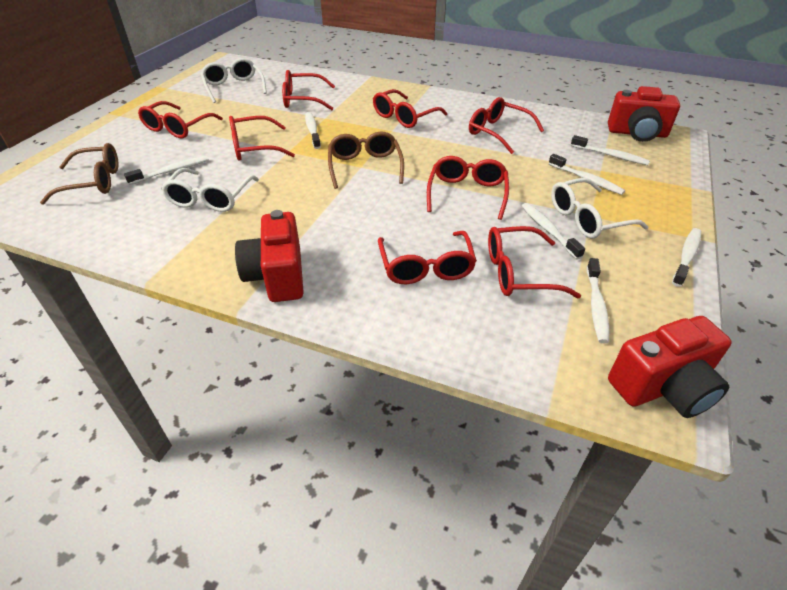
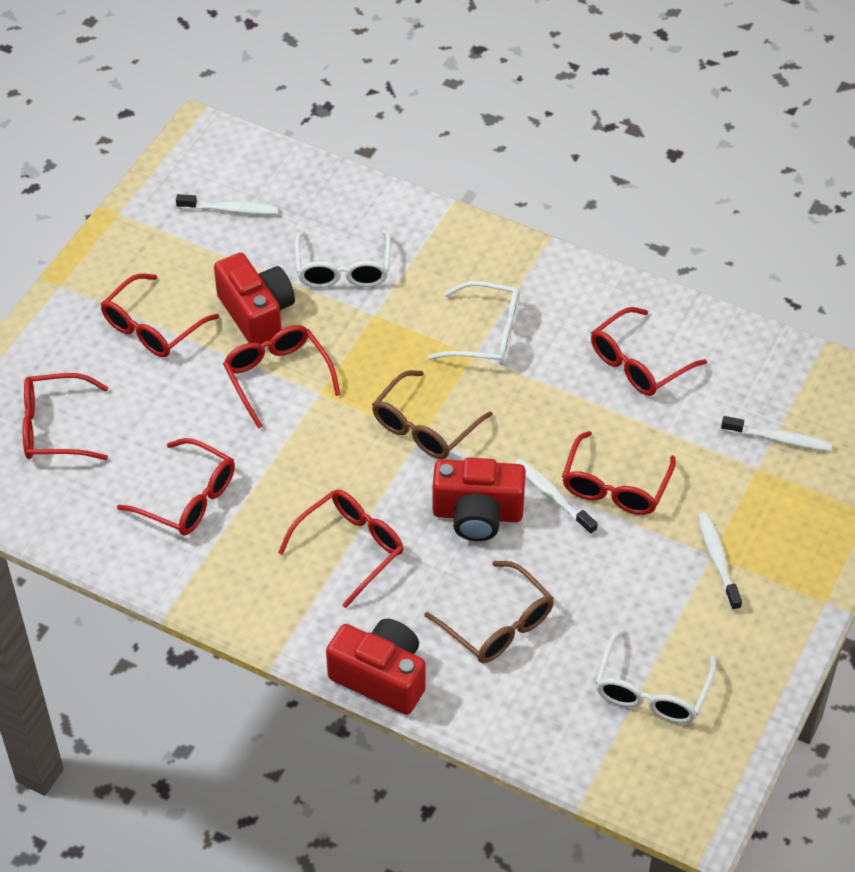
red glasses: [138,101,223,139] [229,116,295,161] [282,70,335,110] [373,89,447,128] [378,231,477,284] [427,156,509,220] [469,97,544,154] [488,226,581,298] = 8 -> [23,373,109,460] [100,274,219,357] [117,438,235,535] [223,325,341,429] [278,490,404,608] [562,431,676,515] [591,307,707,396] = 7
white toothbrush: [124,156,209,185] [305,112,321,149] [522,203,585,260] [548,154,625,195] [571,135,650,165] [587,258,609,344] [672,228,701,287] = 7 -> [176,194,279,215] [514,459,598,535] [698,513,742,611] [721,416,833,452] = 4

